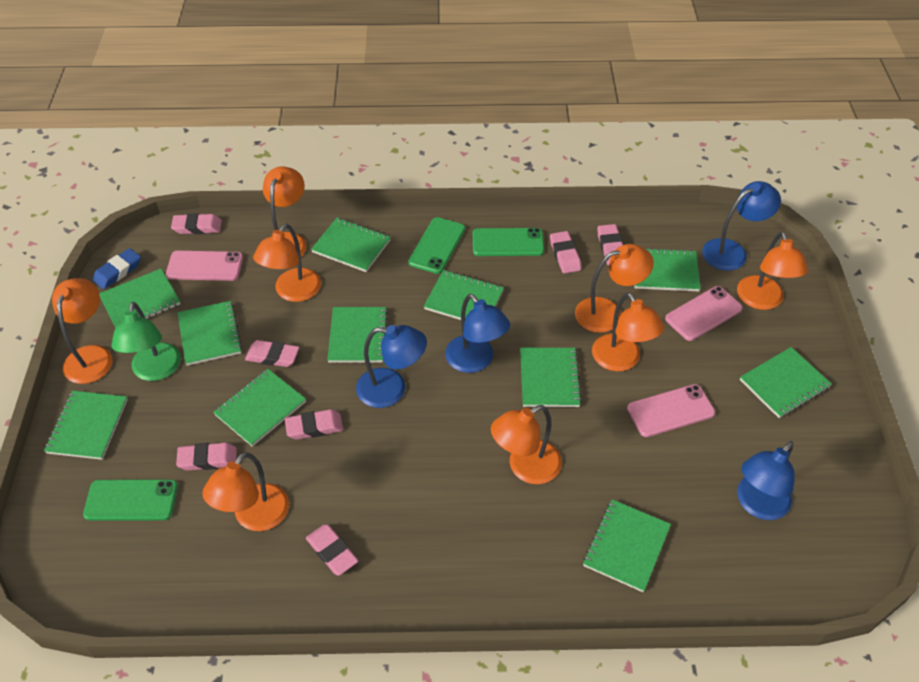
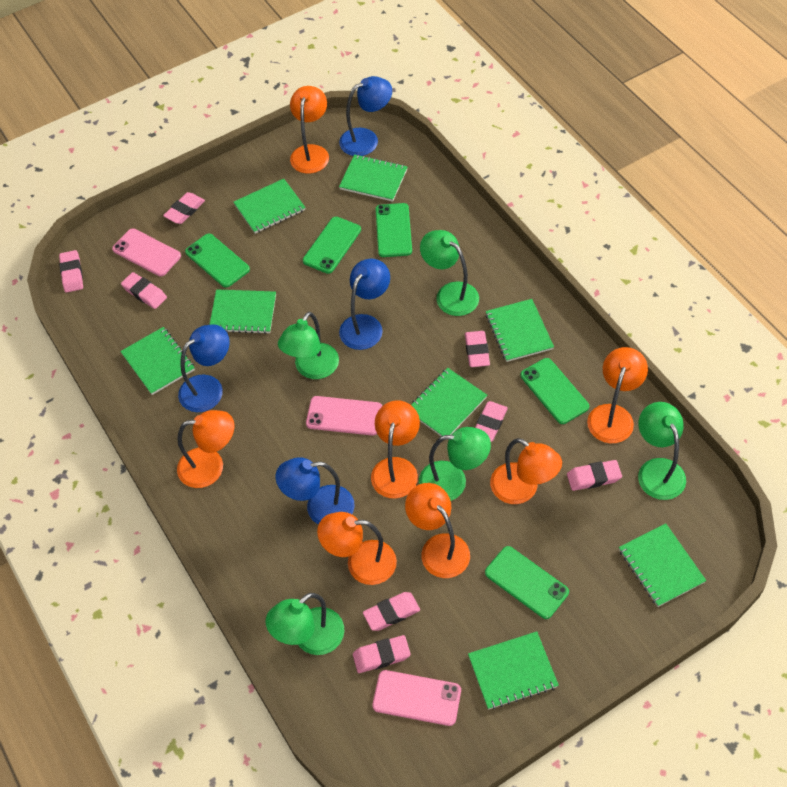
blue eraser: [92,248,141,289] = 1 -> none = 0
green lamp: [111,302,181,381] = 1 -> [266,593,344,655] [278,312,339,379] [419,427,491,501] [420,230,479,316] [638,402,686,500] = 5
green notebook: [44,391,128,460] [99,268,180,328] [178,301,242,366] [213,369,306,447] [311,218,391,272] [327,307,388,363] [424,270,504,320] [520,348,582,407] [583,499,671,592] [634,248,701,291] [740,347,832,418] = 11 -> [120,327,195,395] [209,289,276,334] [234,179,306,234] [339,154,407,202] [411,368,487,440] [468,631,559,710] [485,299,554,362] [619,523,706,607] = 8
green phone: [83,479,178,521] [408,217,465,274] [473,228,544,256] = 3 -> [185,234,250,288] [303,217,361,274] [376,203,412,257] [485,546,569,619] [520,358,589,424] = 5
orange lamp: [52,278,113,384] [202,452,289,531] [253,223,321,302] [263,167,306,257] [491,405,562,484] [575,244,654,333] [592,292,664,371] [737,231,808,310] = 8 -> [177,410,234,488] [290,86,329,174] [317,512,397,585] [371,400,420,498] [405,483,470,578] [490,438,562,504] [587,347,648,443] = 7
pink eraser: [171,213,222,234] [176,442,237,471] [245,340,299,367] [285,409,343,440] [306,524,358,576] [550,231,581,273] [597,224,623,265] = 7 -> [59,250,83,293] [121,272,167,309] [163,192,205,224] [353,635,411,673] [363,592,420,631] [465,331,490,367] [475,401,508,442] [567,460,622,491] = 8

